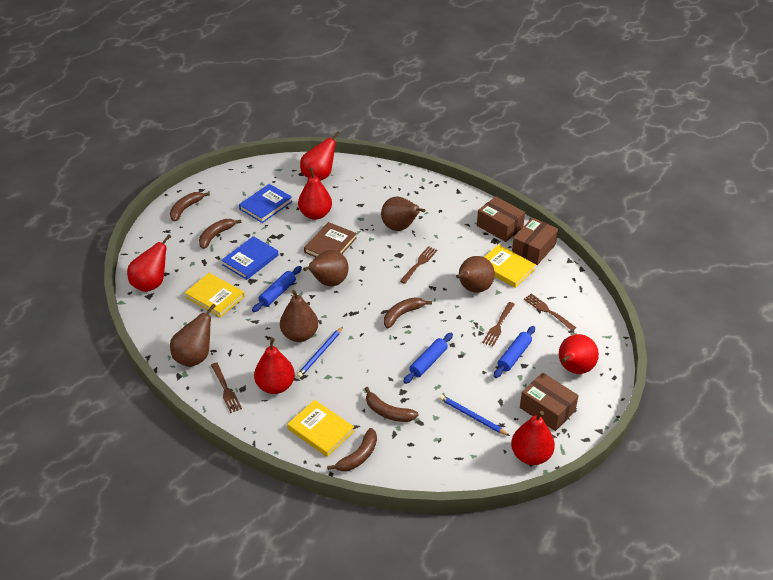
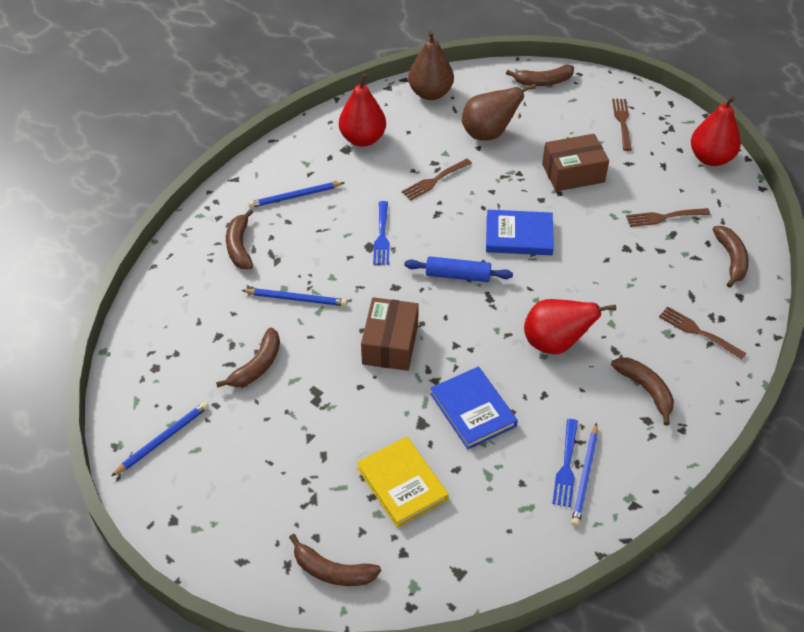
blue fork: none = 0 -> [373,201,390,265] [552,419,578,507] = 2
blue pencil: [297,327,343,378] [439,395,510,436] = 2 -> [111,402,209,476] [241,288,347,306] [248,182,345,208] [571,423,598,526] = 4
blue rolling pin: [252,266,302,312] [403,333,453,384] [494,326,535,378] = 3 -> [404,256,513,282] = 1
brown banana: [170,192,210,221] [199,219,242,249] [327,428,377,471] [365,387,418,422] [384,297,432,328] = 5 -> [216,327,280,388] [226,209,253,269] [289,534,381,586] [506,65,574,86] [611,357,674,426] [713,226,749,288] = 6
brown book: [304,222,357,257] = 1 -> none = 0
brown box: [477,196,525,242] [512,218,558,265] [520,372,579,431] = 3 -> [361,297,419,371] [542,134,609,191] = 2
brown pear: [170,304,216,367] [280,290,318,342] [303,250,349,286] [381,196,425,231] [456,256,495,293] = 5 -> [408,31,454,100] [462,84,536,141] = 2
red pear: [127,234,172,292] [254,338,295,394] [298,168,332,220] [300,131,340,181] [511,411,555,465] [559,334,599,374] = 6 -> [339,73,386,147] [524,299,616,354] [691,96,741,166] = 3
yellow book: [185,273,245,318] [287,400,354,457] [484,244,536,288] = 3 -> [357,436,449,528] = 1

